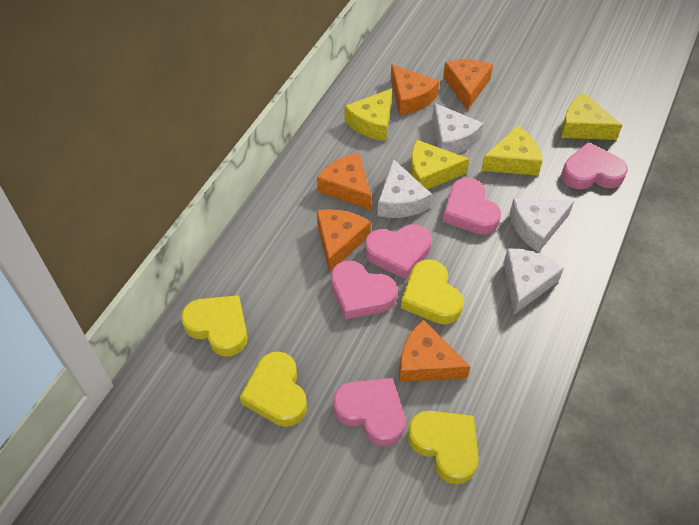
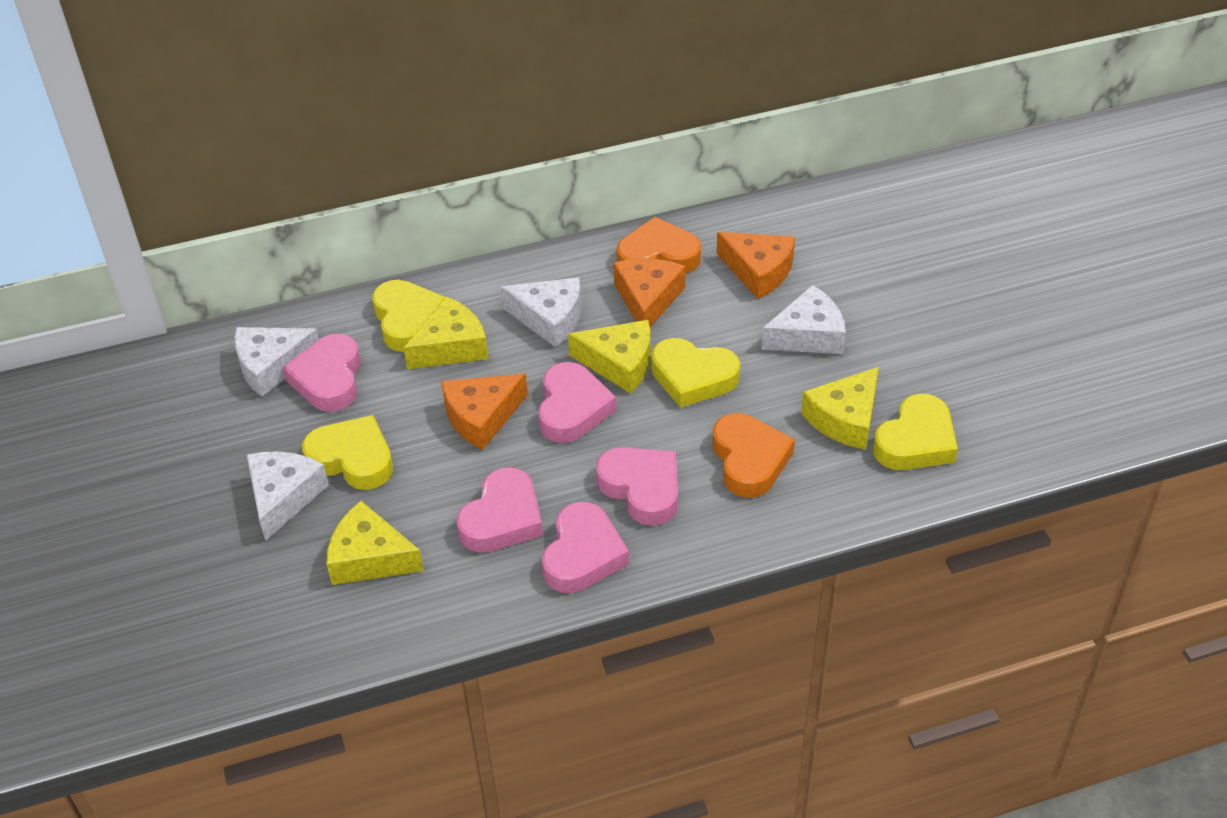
orange cheese: [317,153,371,210] [317,209,371,272] [391,64,439,115] [399,320,471,382] [443,59,493,111] = 5 -> [441,373,528,450] [613,258,685,327] [717,232,795,299] = 3
orange heart: none = 0 -> [617,217,701,273] [713,413,795,498] = 2

